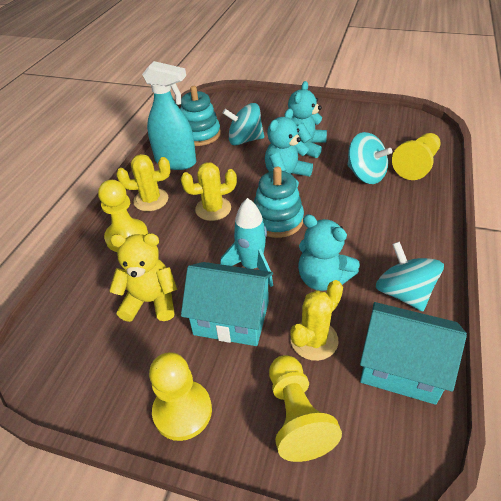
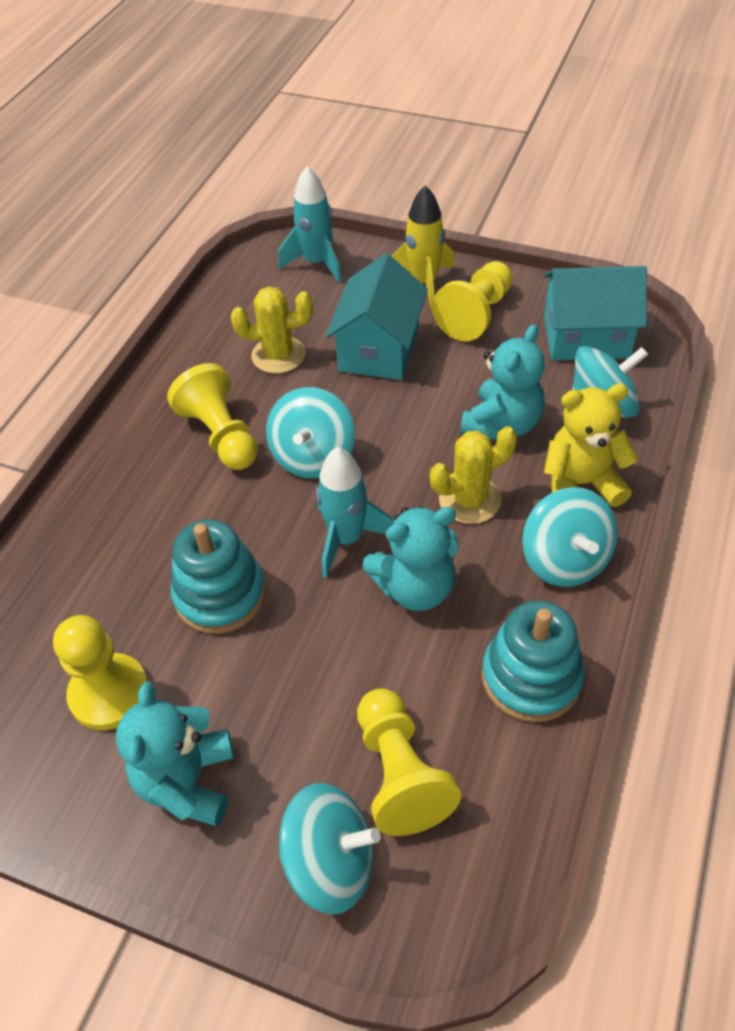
turquoise rocket: [220,198,273,287] = 1 -> [278,166,342,283] [316,447,393,578] = 2
turquoise spinning top: [223,103,264,146] [348,132,392,184] [376,241,444,311] = 3 -> [266,387,355,479] [279,783,381,915] [522,487,618,587] [572,346,648,418] = 4
turquoise spray bottle: [142,61,196,170] = 1 -> none = 0
yellow cactus: [116,154,170,211] [181,163,237,221] [290,280,343,361] = 3 -> [231,287,313,374] [430,426,517,524] = 2
yellow rocket: none = 0 -> [392,186,454,310] = 1

